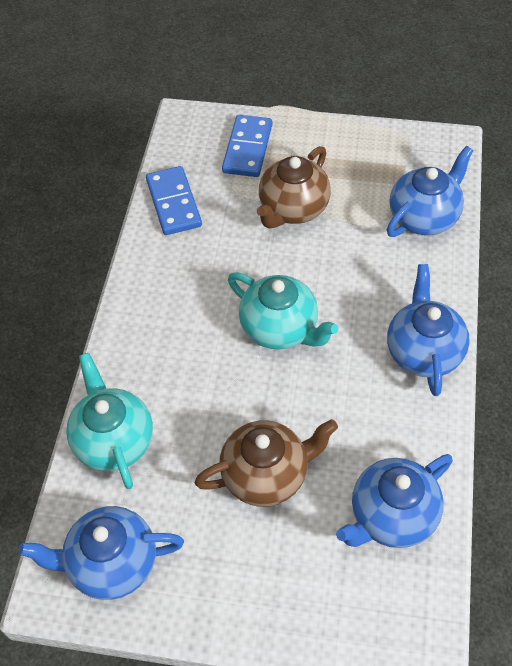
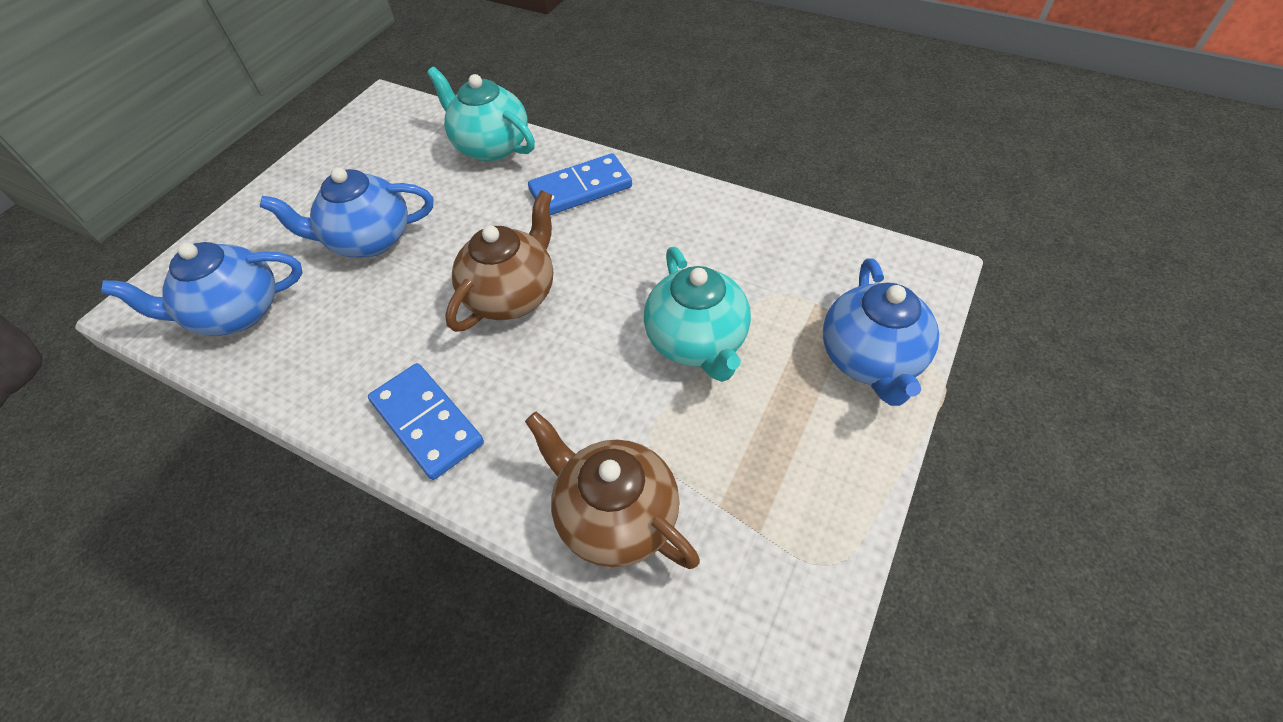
blue teapot: [19,506,184,600] [336,454,453,548] [387,146,474,237] [387,264,470,396] = 4 -> [101,242,302,336] [260,167,433,258] [823,258,939,406] = 3

